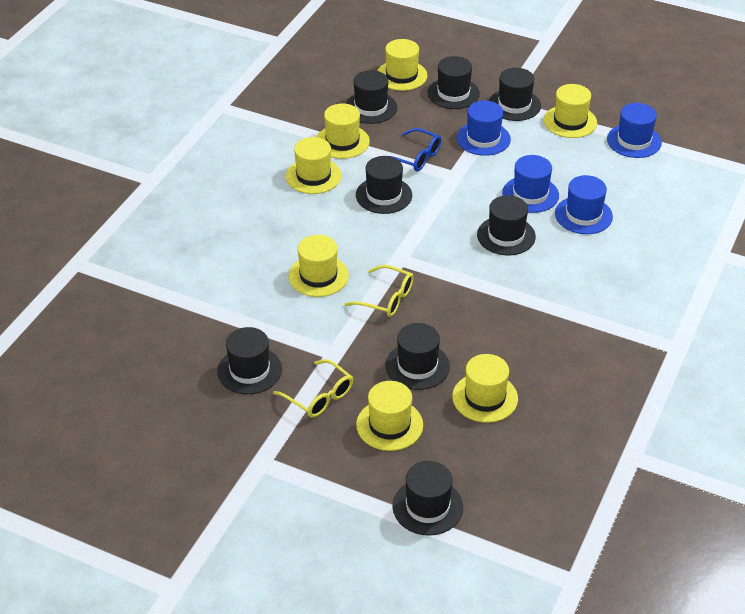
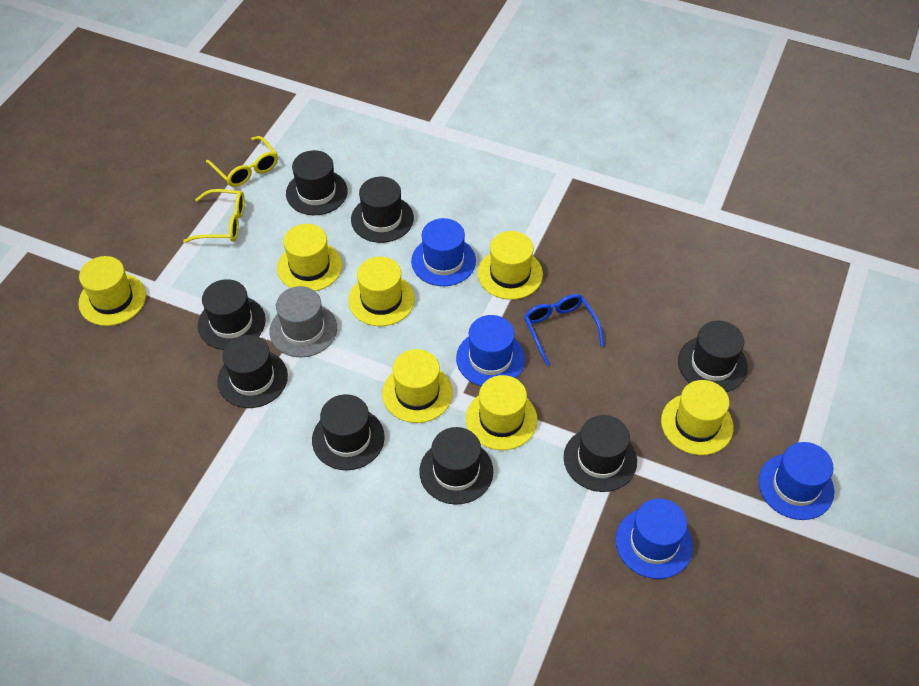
grey hat: none = 0 -> [269,286,337,357] = 1

